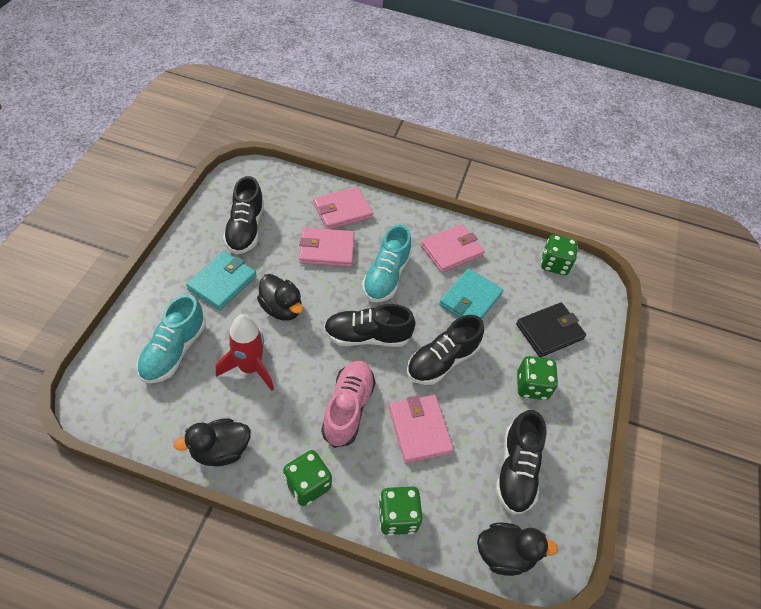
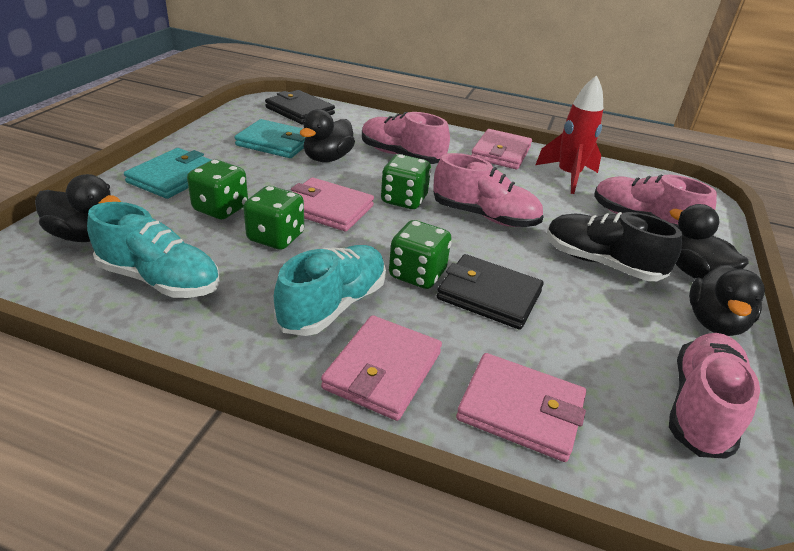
black duck: [174,418,251,466] [257,274,303,321] [477,522,558,576] = 3 -> [35,174,121,242] [300,109,355,162] [669,204,749,279] [689,265,765,336] = 4
black shoe: [223,176,264,254] [324,304,416,347] [407,315,484,385] [496,410,547,515] = 4 -> [547,212,682,281] = 1
black wallet: [516,302,586,357] = 1 -> [265,90,335,124] [437,254,544,330] = 2
pink shoe: [321,361,376,448] = 1 -> [362,112,450,164] [433,153,544,227] [594,174,717,228] [669,333,760,459] = 4

